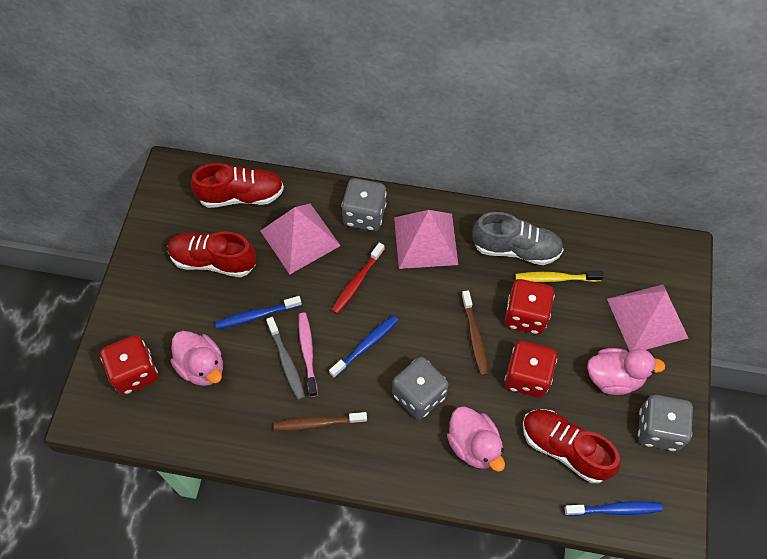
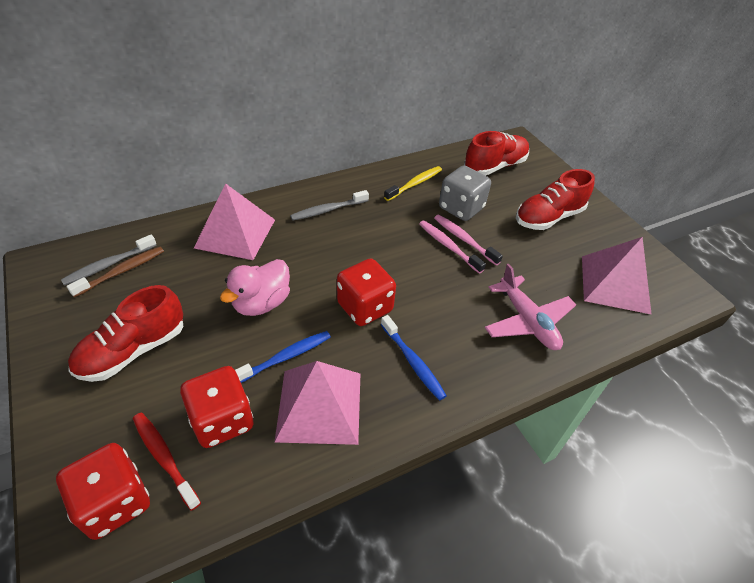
blue toothbrush: [215,296,302,329] [329,315,398,378] [564,501,663,516] = 3 -> [235,331,331,383] [381,315,447,401] = 2
brown toothbrush: [274,412,367,431] [461,290,488,376] = 2 -> [67,247,164,298] = 1
grey dice: [341,178,387,231] [392,357,449,420] [638,395,693,451] = 3 -> [439,165,491,221] = 1
grey shoe: [472,212,563,265] = 1 -> none = 0
grey toothbrush: [266,317,305,400] = 1 -> [61,235,157,286] [290,190,369,221] = 2
pink duck: [170,331,223,386] [447,406,505,472] [587,348,665,395] = 3 -> [220,259,290,316] = 1
pink plane: none = 0 -> [484,264,576,350] = 1
pink toothbrush: [299,313,318,397] = 1 -> [419,220,486,274] [434,215,503,265] = 2

